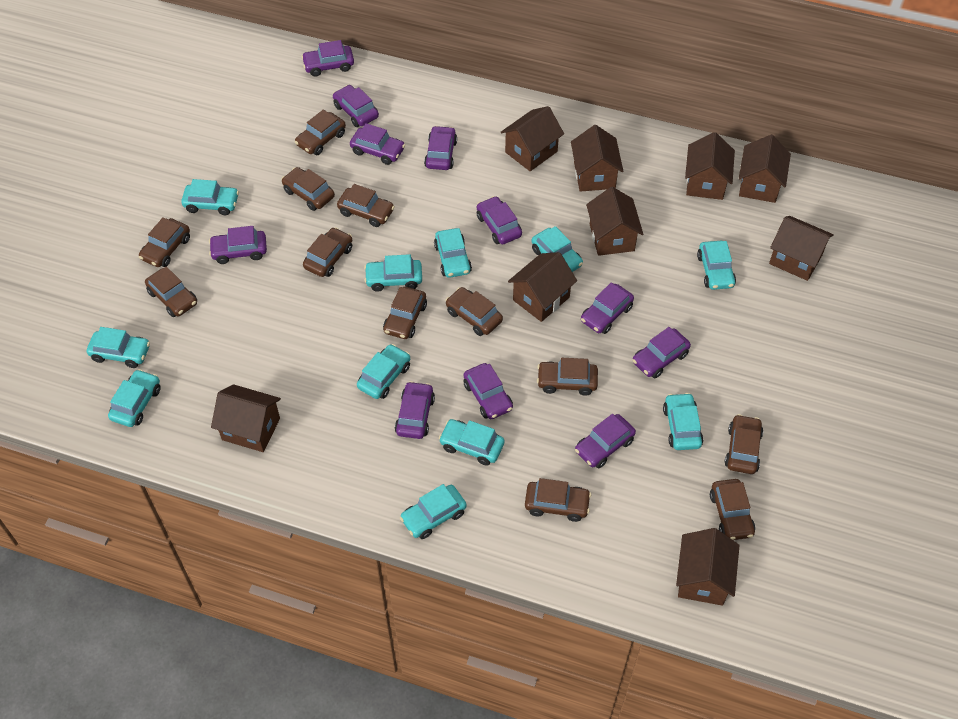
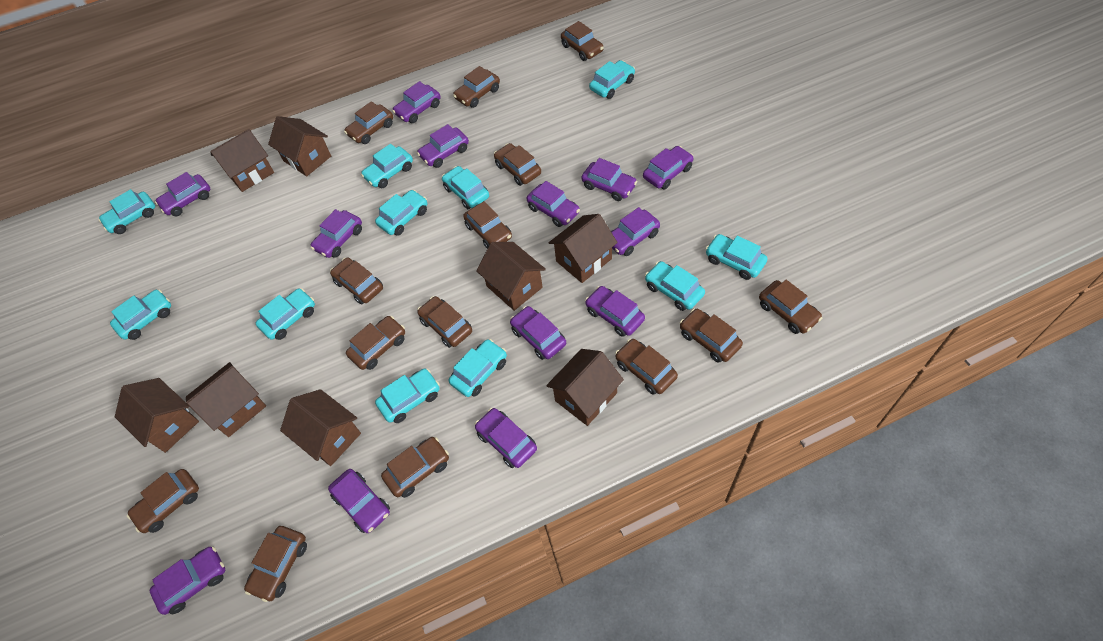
brown car: [139,217,190,267] [145,266,197,317] [281,167,335,211] [295,109,346,155] [303,227,352,277] [337,184,395,227] [383,287,427,339] [445,287,503,336] [525,478,591,522] [537,358,598,396] [710,479,755,540] [725,414,763,474] = 12 -> [127,469,199,533] [244,526,307,602] [330,258,383,305] [344,101,393,144] [346,316,405,370] [381,437,449,498] [417,296,472,348] [453,66,500,108] [463,201,512,249] [494,143,541,186] [561,21,604,61] [615,339,678,395] [680,309,743,363] [759,280,823,334] = 14
brown house: [211,384,281,452] [501,106,564,171] [508,252,577,322] [571,125,623,192] [586,187,643,256] [676,528,740,606] [685,132,735,200] [739,135,791,203] [769,216,834,281] = 9 -> [115,378,199,453] [186,362,266,437] [210,129,274,192] [268,116,331,176] [280,389,361,466] [476,242,546,311] [546,349,624,426] [549,214,618,283] = 8
purple car: [209,226,267,264] [301,40,354,77] [333,85,379,127] [350,123,405,165] [395,381,435,439] [424,126,457,170] [463,363,513,419] [477,196,522,244] [575,414,636,468] [581,282,634,334] [632,327,691,378] = 11 -> [150,547,225,615] [155,172,210,217] [311,209,362,258] [328,469,390,533] [392,81,440,123] [417,124,469,168] [475,408,537,468] [510,306,566,360] [526,181,580,227] [582,158,637,201] [585,286,645,337] [611,207,660,256] [643,146,694,190] = 13

